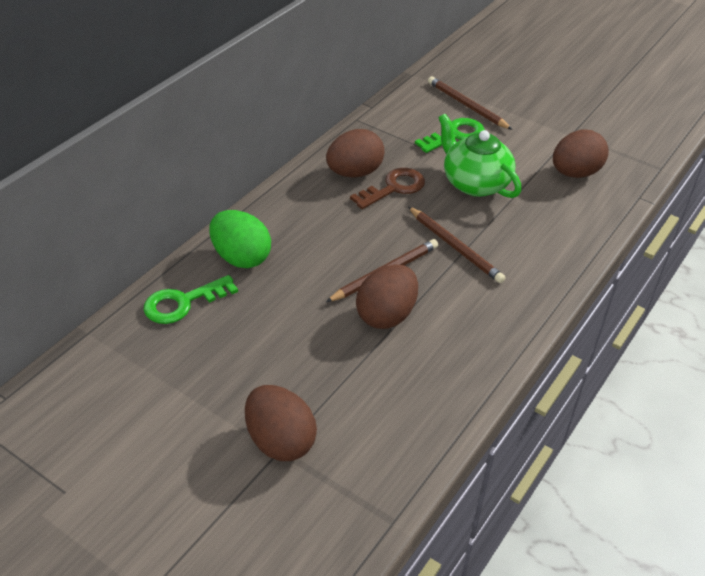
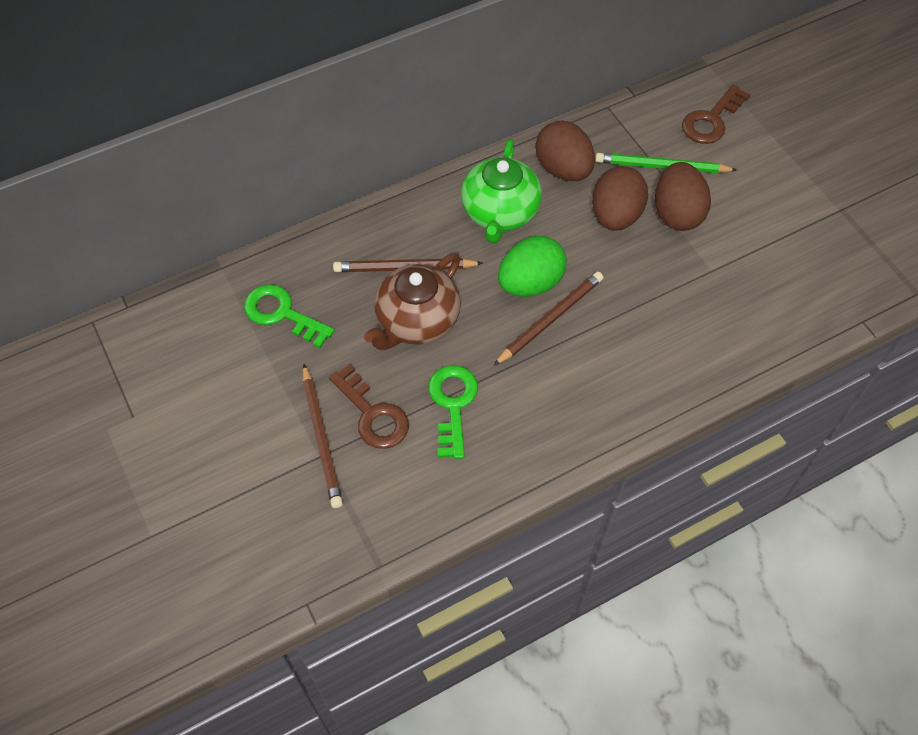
brown egg: [245,385,317,461] [326,129,385,178] [356,264,418,329] [553,130,609,178] = 4 -> [536,121,595,181] [592,166,648,231] [655,162,711,231] = 3
brown key: [350,168,425,209] = 1 -> [329,364,409,449] [682,84,751,144] = 2
brown teapot: none = 0 -> [364,253,461,350] = 1
green pencil: none = 0 -> [595,153,737,173] = 1

